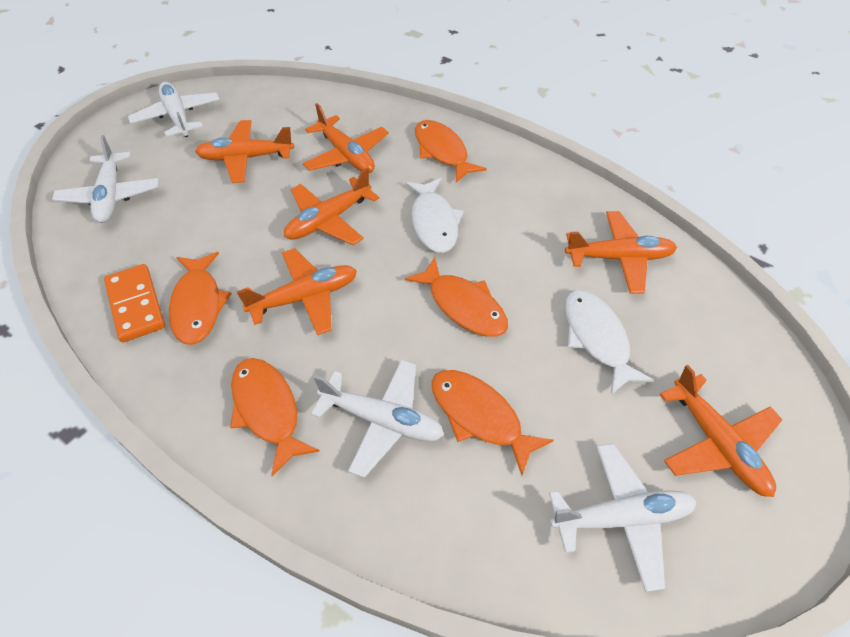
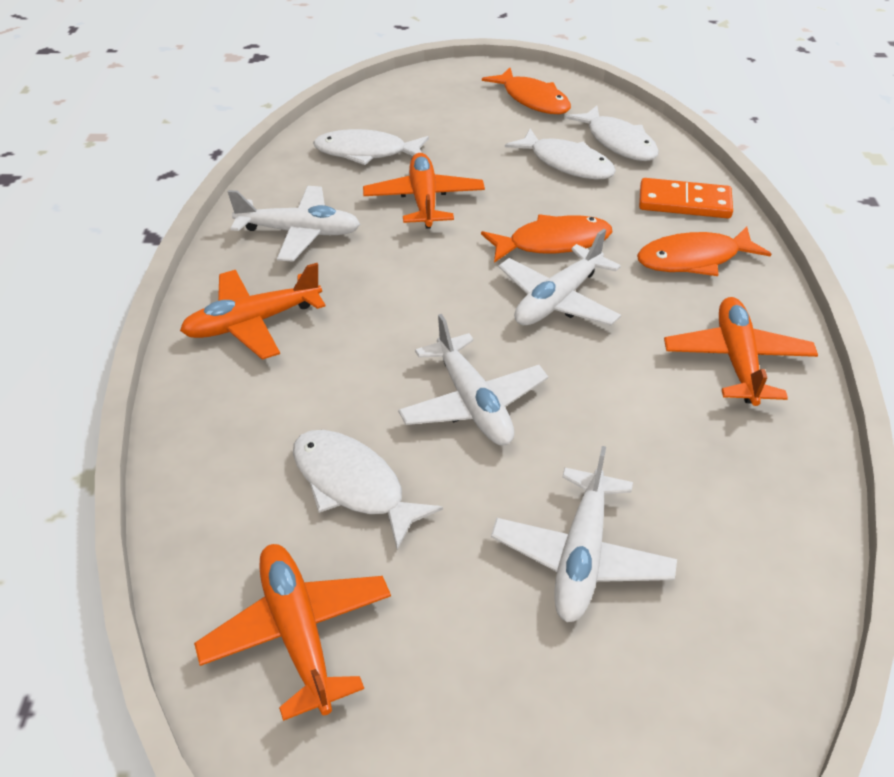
orange fish: [169,252,232,345] [230,358,320,476] [405,257,508,337] [415,120,487,182] [432,370,554,475] = 5 -> [481,214,612,263] [482,68,571,114] [637,227,771,276] = 3
orange plane: [195,120,294,183] [237,248,357,335] [284,168,379,245] [303,103,389,173] [565,211,677,294] [659,365,783,497] = 6 -> [180,263,326,360] [194,544,391,721] [363,153,485,229] [664,297,818,406] = 4
white fish: [405,178,464,253] [565,290,654,395] = 2 -> [293,430,443,550] [313,129,429,165] [505,129,616,180] [565,106,659,161] = 4

